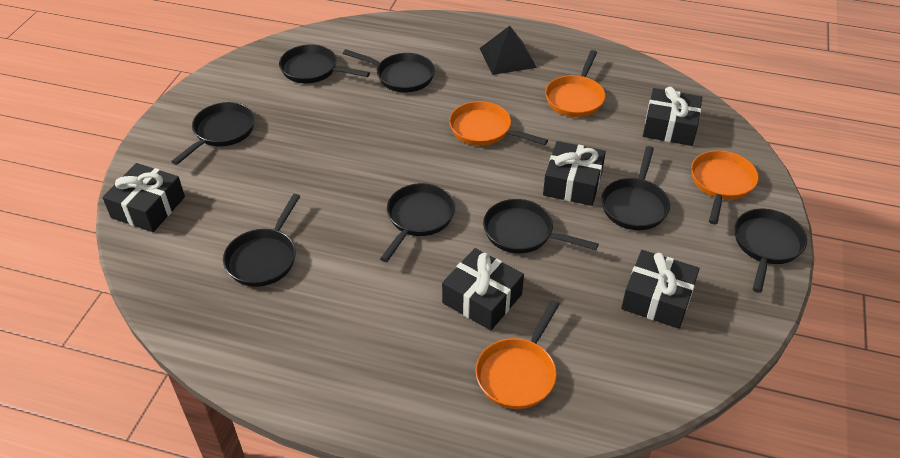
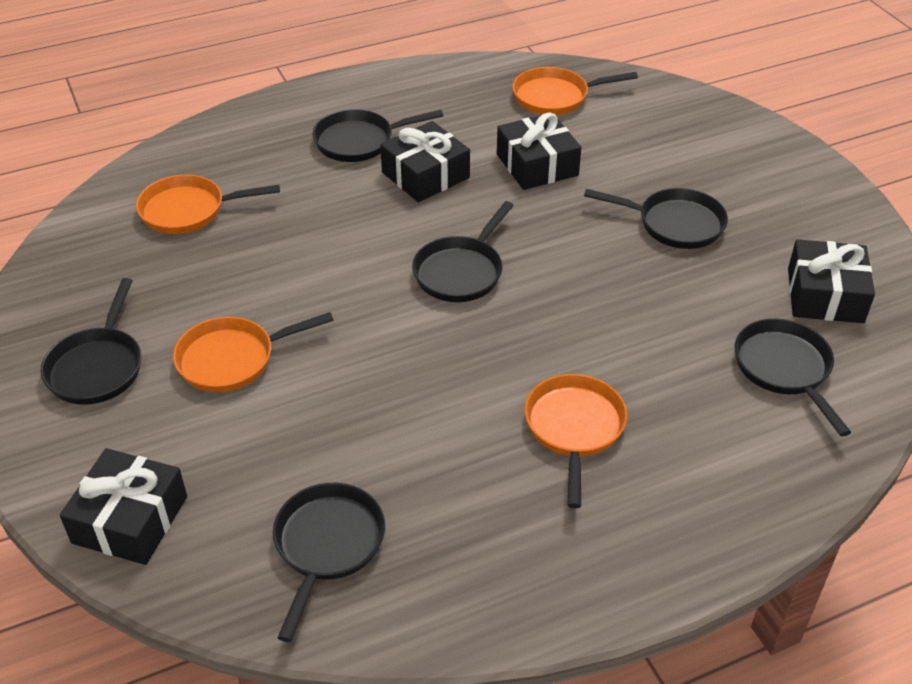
black gift: [102,163,185,232] [442,248,524,330] [543,141,606,206] [621,250,700,329] [643,87,702,146] = 5 -> [60,448,187,565] [380,121,470,202] [497,112,581,190] [788,239,875,323] = 4
black pan: [171,102,255,165] [223,194,300,287] [279,44,370,83] [343,49,435,92] [380,183,455,262] [483,199,599,253] [601,146,670,230] [735,209,807,293] = 8 -> [41,278,142,405] [273,483,385,642] [312,109,443,162] [412,201,514,302] [584,188,728,249] [734,319,851,436] = 6
black pyramid: [480,26,537,75] = 1 -> none = 0

